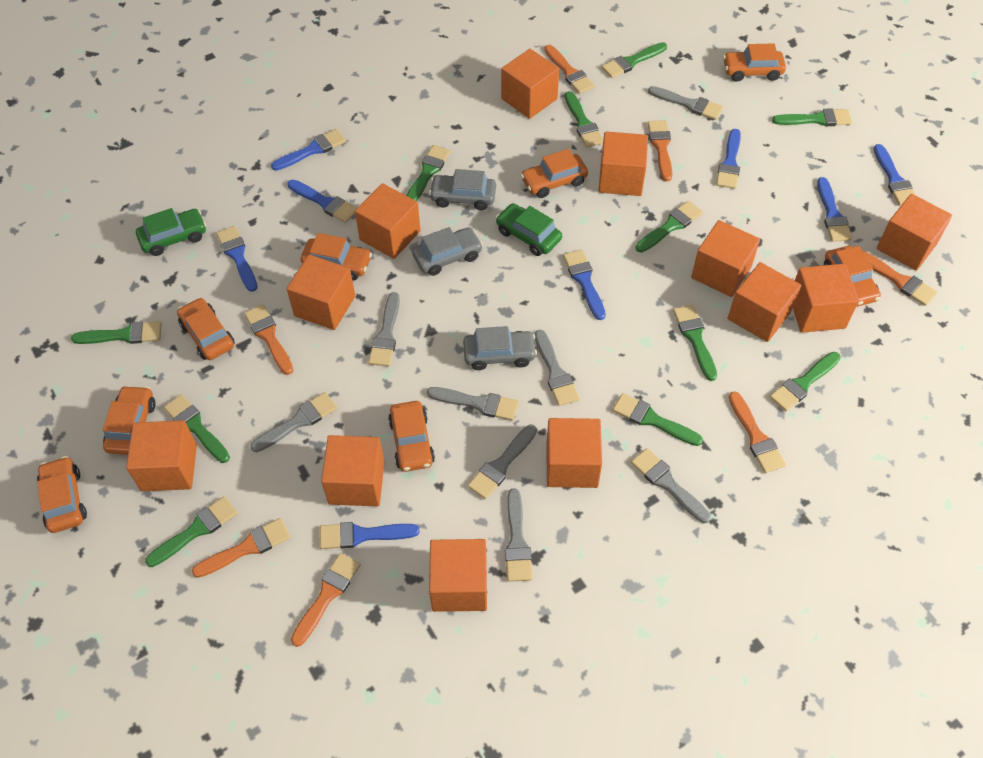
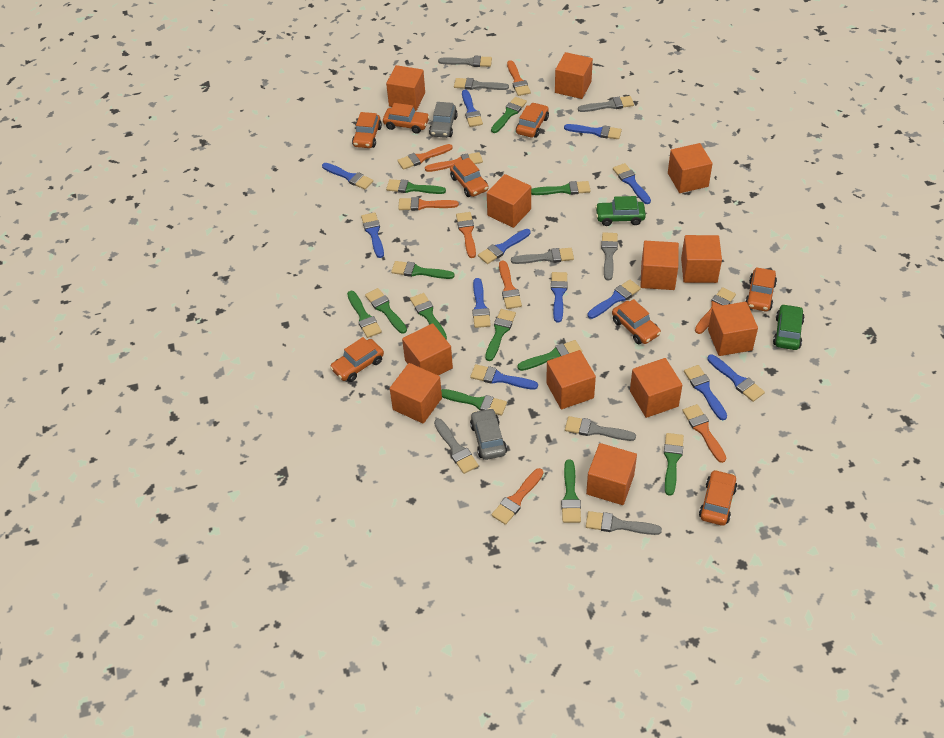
blue brush: [216,226,258,292] [271,129,346,171] [288,180,357,223] [320,522,420,549] [563,249,606,320] [716,129,741,189] [817,177,852,242] [874,144,915,206] = 8 -> [322,163,373,190] [361,212,384,258] [462,90,483,127] [470,364,538,390] [472,278,491,328] [478,229,531,264] [551,272,568,323] [564,124,622,139] [587,280,641,319] [613,163,651,204] [684,365,727,420] [707,355,765,402] = 12
green brush: [71,321,162,344] [145,496,238,567] [163,394,230,463] [406,145,451,201] [565,91,603,148] [601,42,667,78] [613,393,703,446] [636,201,703,252] [673,305,717,381] [770,352,841,411] [772,108,852,126] = 11 -> [347,291,382,338] [365,288,407,334] [386,179,446,194] [391,261,455,279] [410,293,447,339] [441,389,507,416] [485,309,516,361] [491,97,527,133] [517,340,582,371] [531,181,591,195] [561,459,581,523] [664,433,684,496] = 12
grey car: [412,227,483,276] [429,169,496,210] [463,326,537,370] = 3 -> [429,102,458,138] [470,408,507,460] = 2
orange brush: [192,518,290,578] [244,304,293,375] [291,553,361,647] [544,45,595,94] [648,120,672,181] [729,391,786,473] [863,251,937,306] = 7 -> [397,144,453,170] [398,197,459,211] [425,152,483,172] [456,212,476,258] [491,468,543,525] [499,260,522,309] [507,60,531,96] [682,404,726,463] [695,287,736,334] = 9

